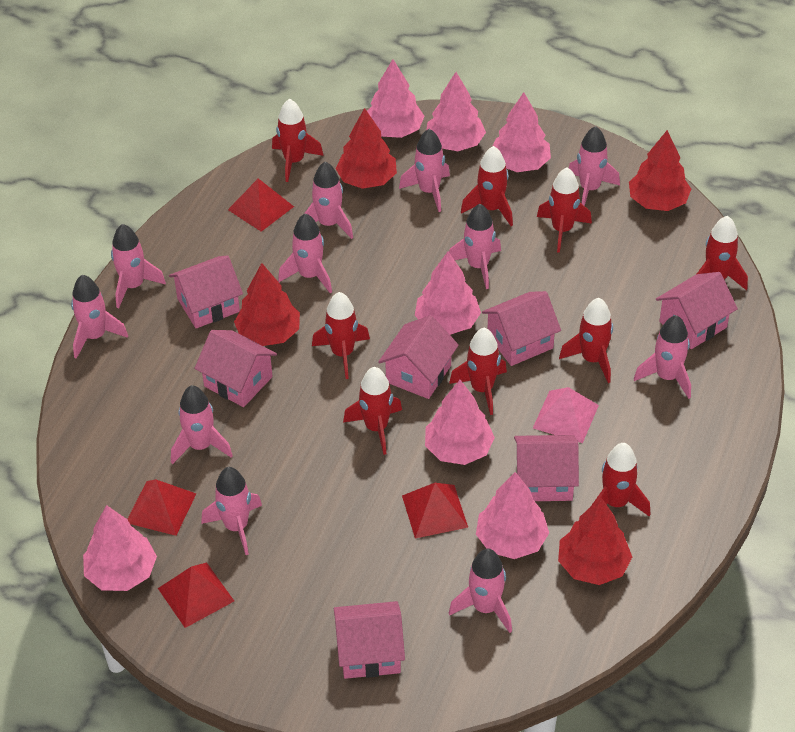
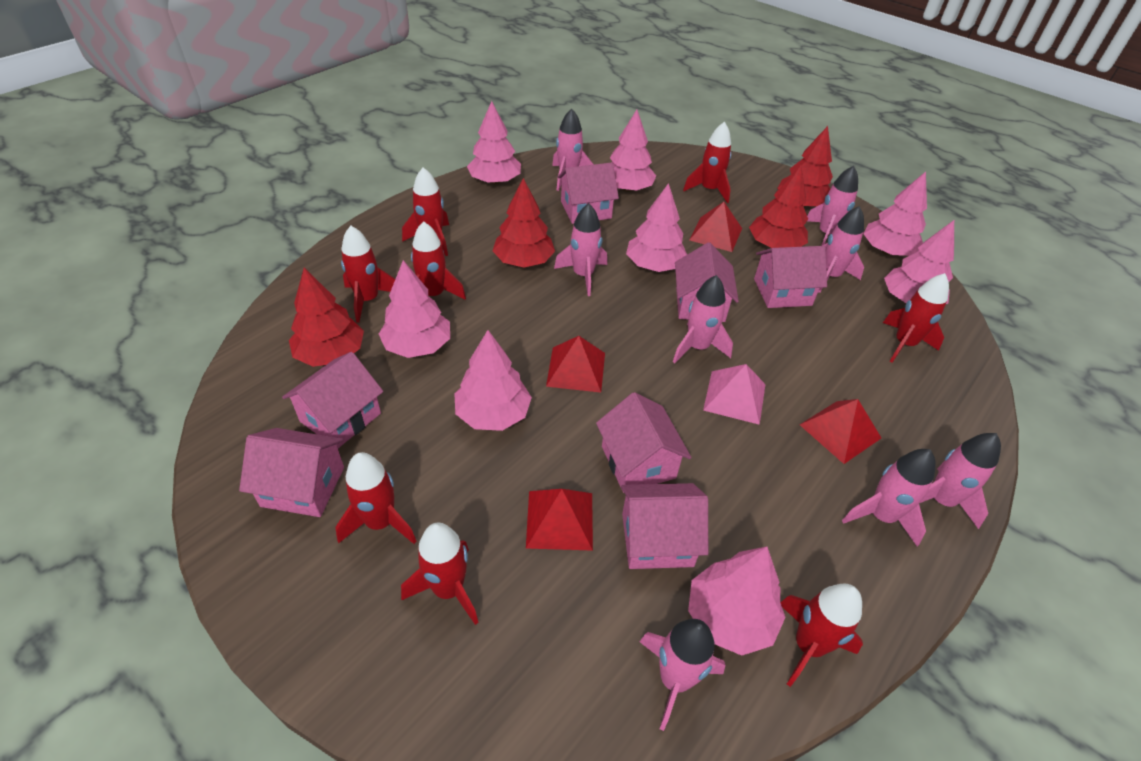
pink rocket: [71,275,128,359] [111,224,166,308] [171,385,233,464] [201,467,262,555] [278,213,332,293] [304,162,353,239] [399,129,450,212] [449,204,501,289] [449,549,512,633] [569,126,620,206] [634,315,691,399] = 11 -> [552,108,594,191] [554,203,607,296] [640,619,725,731] [673,275,733,363] [807,166,858,245] [818,206,864,293] [842,449,936,547] [920,433,1001,529] = 8
pink tree: [83,505,157,591] [367,59,424,138] [415,252,481,335] [425,380,495,465] [426,72,486,151] [476,472,549,559] [493,92,551,172] = 7 -> [379,260,450,358] [454,330,532,431] [467,101,521,184] [610,110,656,192] [626,183,687,272] [688,547,785,655] [863,172,927,256] [884,220,954,304] = 8
red rocket: [272,99,324,182] [312,292,370,379] [343,367,402,455] [449,328,507,415] [461,146,513,226] [537,167,592,253] [559,298,613,383] [591,443,650,517] [697,216,748,290] = 9 -> [335,452,417,544] [341,226,395,323] [401,523,478,625] [402,167,449,256] [411,221,466,300] [683,122,731,203] [781,584,863,687] [883,273,949,363] = 8

